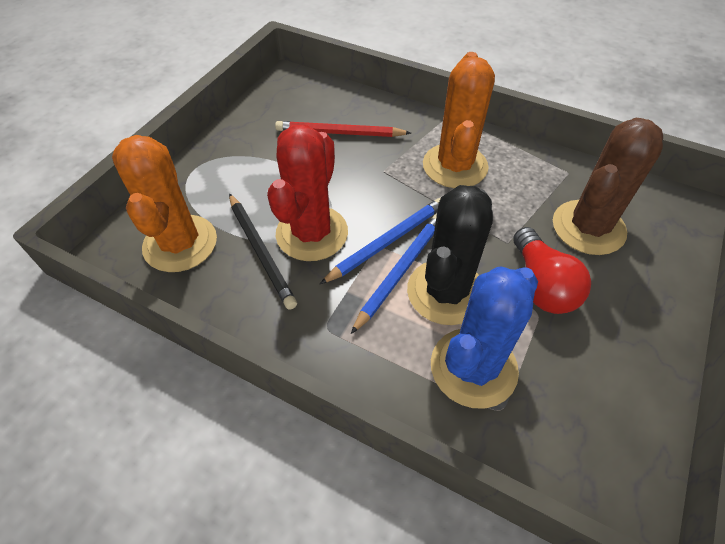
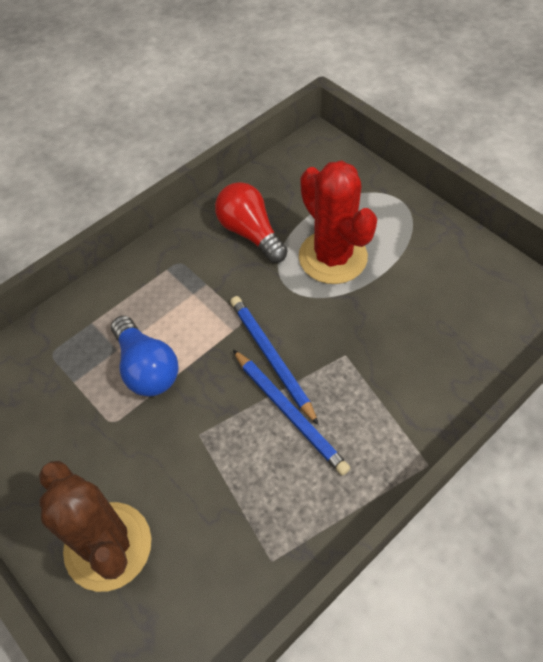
black cactus: [407,185,493,325] = 1 -> none = 0
black pencil: [229,193,297,310] = 1 -> none = 0
blue cactus: [431,266,538,409] = 1 -> none = 0
blue light bulb: none = 0 -> [111,316,179,396] = 1
orange cactus: [112,135,217,272] [423,52,495,188] = 2 -> none = 0
red pencil: [275,121,411,137] = 1 -> none = 0

